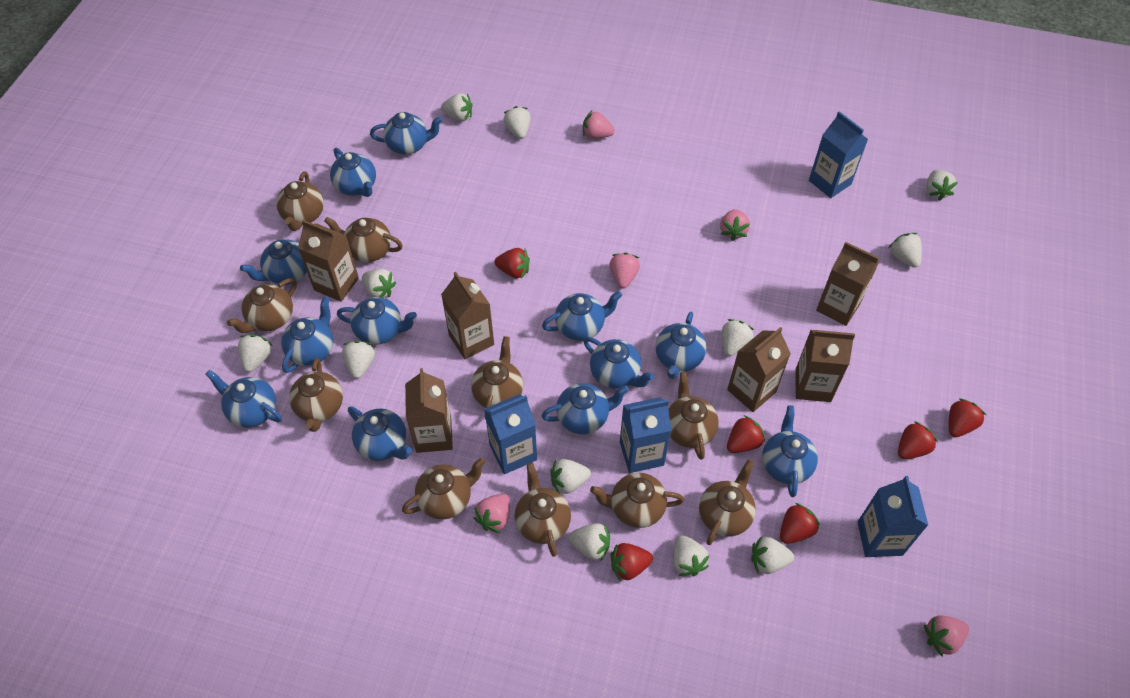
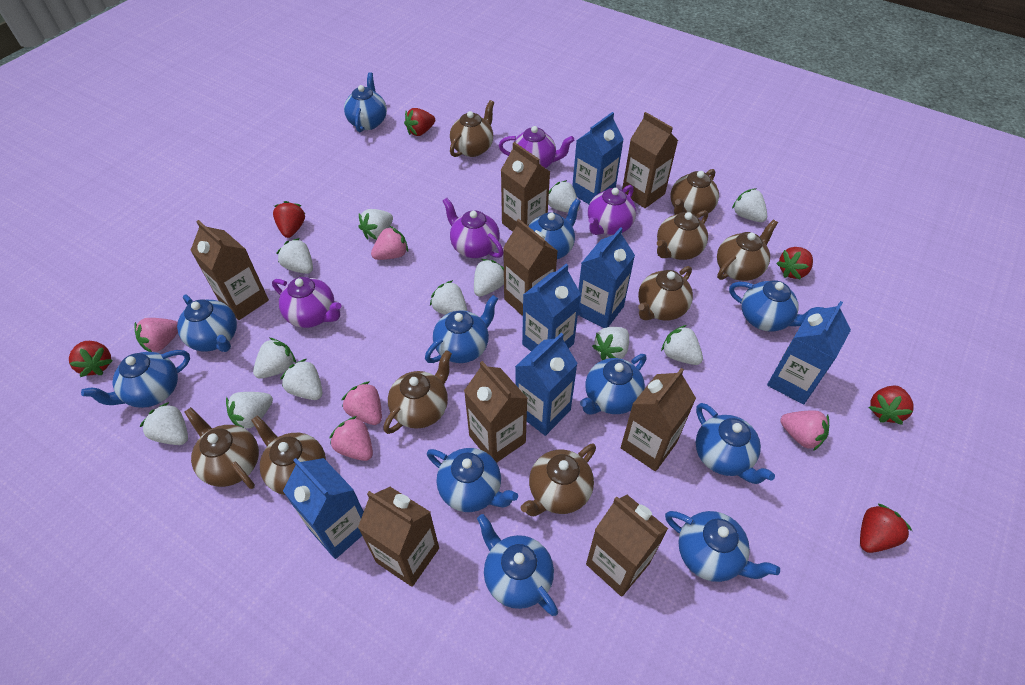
blue carton: [484,394,537,474] [620,397,672,473] [809,111,868,198] [858,476,929,557] = 4 -> [283,458,364,559] [515,333,578,436] [522,264,581,351] [572,112,624,204] [578,227,635,328] [767,301,851,405] = 6
blue teapot: [205,370,282,428] [240,239,307,285] [281,296,333,373] [330,148,376,197] [337,297,417,345] [348,406,412,461] [370,112,443,155] [542,291,622,341] [542,383,629,434] [583,337,654,389] [655,312,707,379] [762,405,818,497] = 12 -> [81,350,190,408] [177,294,237,352] [344,72,387,133] [425,295,498,363] [427,448,518,512] [477,514,558,616] [528,199,581,259] [580,354,647,414] [665,511,780,582] [696,403,775,484] [729,280,824,331] = 11
brown carton: [298,220,359,302] [405,368,453,453] [441,272,494,359] [727,327,791,412] [795,330,855,402] [816,242,879,326] = 6 -> [190,220,269,320] [358,487,439,587] [464,361,528,463] [501,142,550,232] [503,219,557,316] [586,495,668,597] [621,368,696,471] [622,112,678,208] = 8
brown teapot: [227,278,297,333] [276,172,324,231] [289,358,343,432] [324,217,403,262] [402,457,485,519] [471,336,523,419] [515,463,571,557] [590,473,684,528] [669,372,719,460] [699,459,756,545] = 10 -> [185,407,259,489] [251,415,326,495] [383,350,452,434] [450,100,494,157] [521,444,596,516] [638,266,693,321] [657,210,708,260] [671,169,719,216] [717,219,778,281] = 9
purple teapot: none = 0 -> [272,277,341,328] [443,198,503,258] [499,126,574,168] [588,185,636,235] = 4

